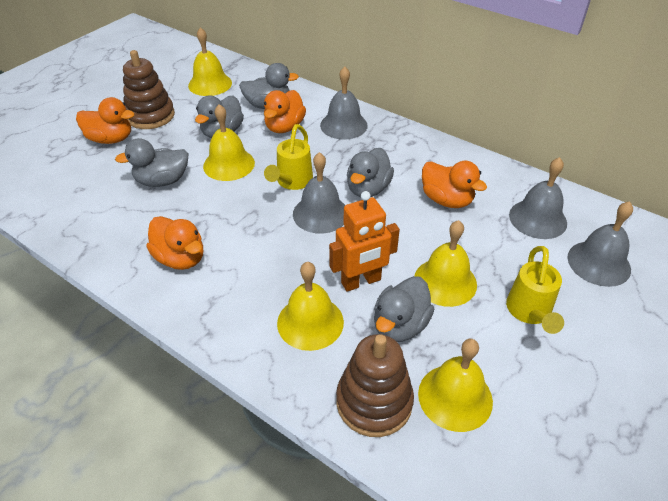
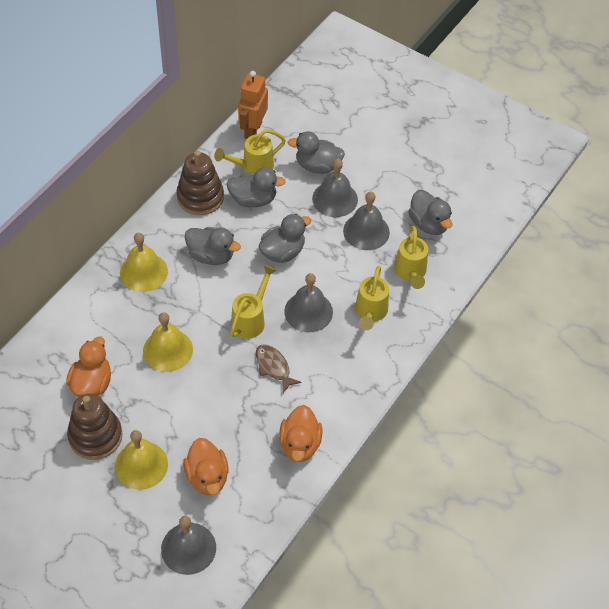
brown fish: none = 0 -> [256,344,302,393] = 1
orange duck: [76,97,135,144] [146,216,203,270] [264,90,306,133] [422,161,487,208] = 4 -> [66,336,111,397] [183,438,229,495] [279,405,322,462] = 3
yellow bell: [188,27,232,96] [203,104,255,181] [277,262,344,351] [415,220,477,307] [418,339,493,432] = 5 -> [115,430,168,490] [120,233,168,292] [143,312,193,372] = 3
yellow watering can: [264,124,313,190] [506,246,564,334] = 2 -> [214,129,286,173] [230,265,277,339] [355,266,389,330] [394,226,428,289] = 4

